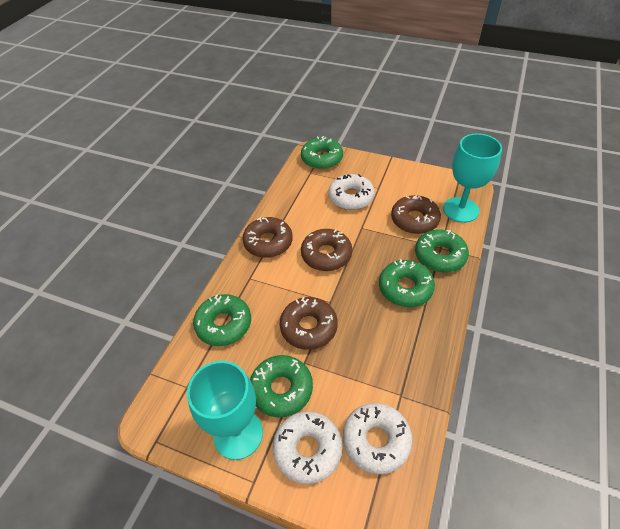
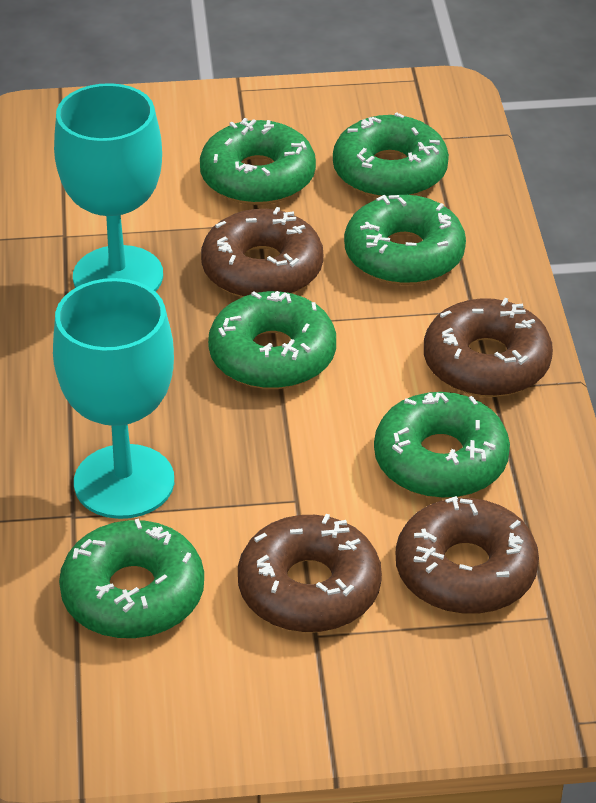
green donut: [193,294,251,346] [250,355,313,417] [301,136,343,169] [379,259,435,307] [415,229,469,273] = 5 -> [59,519,204,639] [200,118,316,205] [208,291,336,389] [333,112,449,198] [344,195,466,285] [374,392,510,498] = 6
white donut: [273,411,342,484] [328,174,375,210] [343,403,413,474] = 3 -> none = 0

